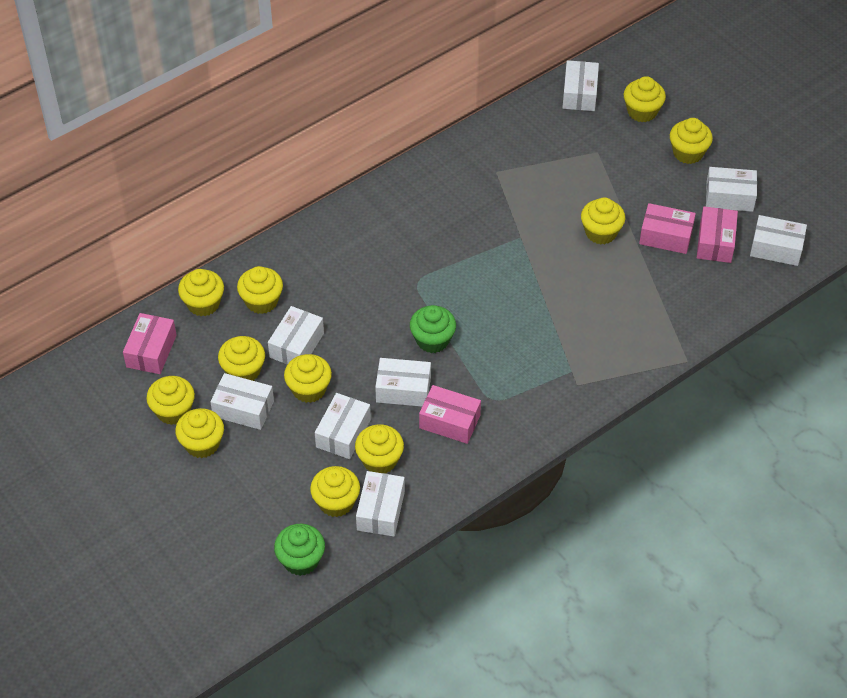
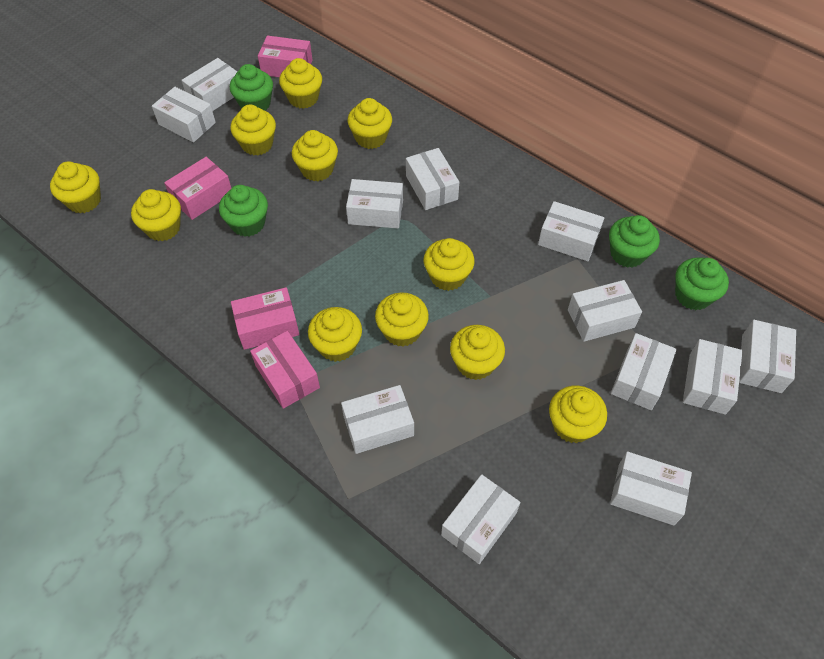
green cupcake: [274,524,325,576] [410,305,456,353] = 2 -> [219,185,268,237] [230,64,273,111] [609,215,660,268] [675,258,729,310] = 4
white box: [210,373,274,430] [268,306,324,365] [315,393,371,459] [356,471,405,537] [375,358,431,407] [562,60,599,111] [706,167,757,212] [750,215,807,266] = 8 -> [152,87,216,143] [182,58,237,111] [341,385,414,454] [346,179,403,229] [406,148,459,210] [441,474,520,564] [538,201,604,261] [568,280,642,342] [610,451,692,525] [611,333,677,410] [683,339,742,415] [739,320,796,393] = 12

